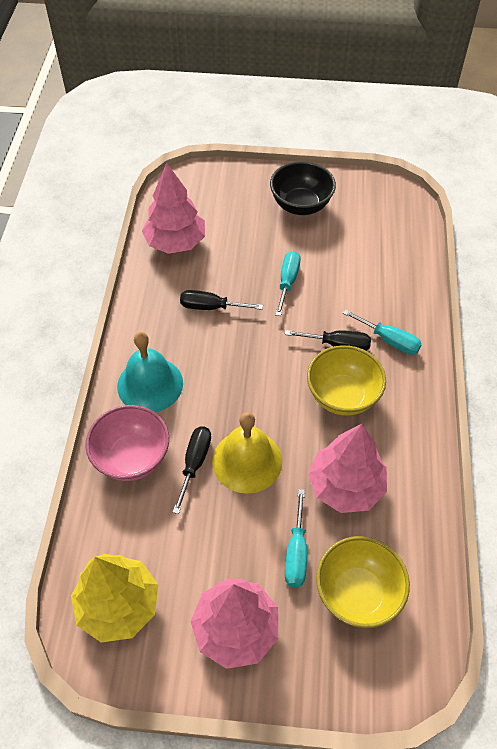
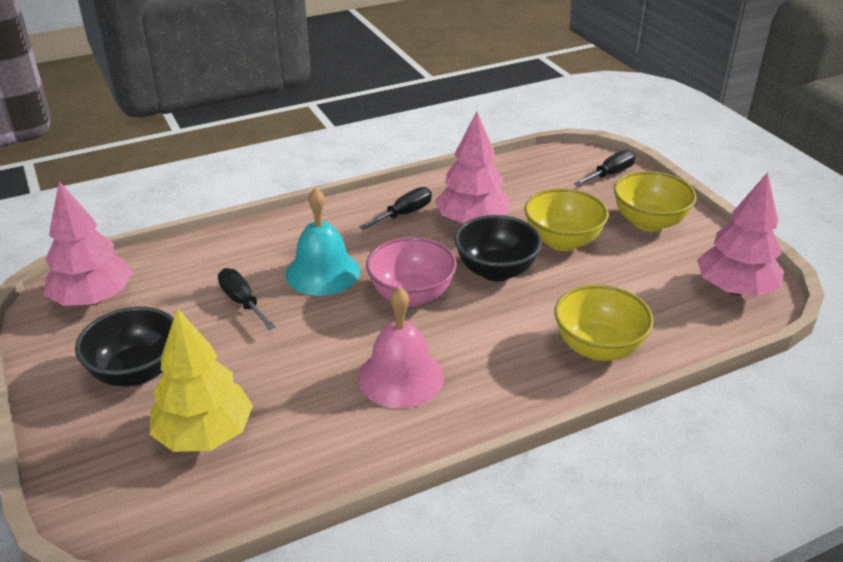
black bowl: [270,161,336,215] = 1 -> [75,306,174,386] [454,215,542,281] = 2
pink bell: none = 0 -> [358,287,444,409] = 1
turquoise screwdriver: [275,251,300,316] [285,489,307,587] [343,309,422,355] = 3 -> none = 0
yellow bell: [212,412,282,494] = 1 -> none = 0
yellow bowl: [307,345,386,416] [316,536,410,628] = 2 -> [524,188,609,251] [554,285,654,361] [614,171,696,232] = 3

